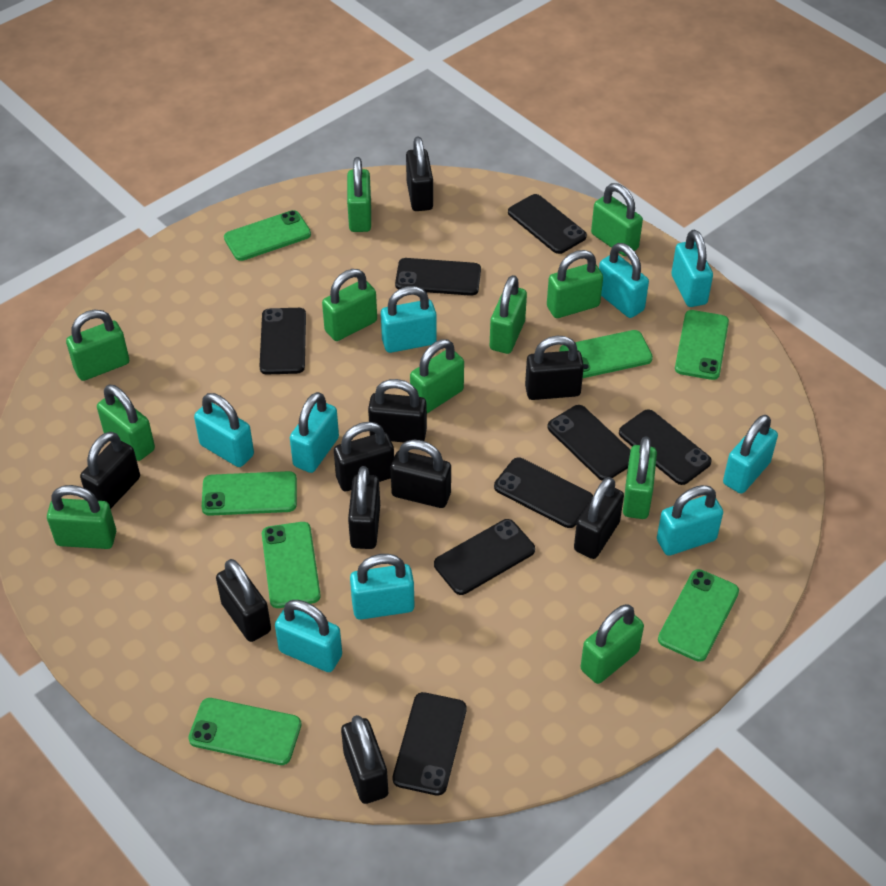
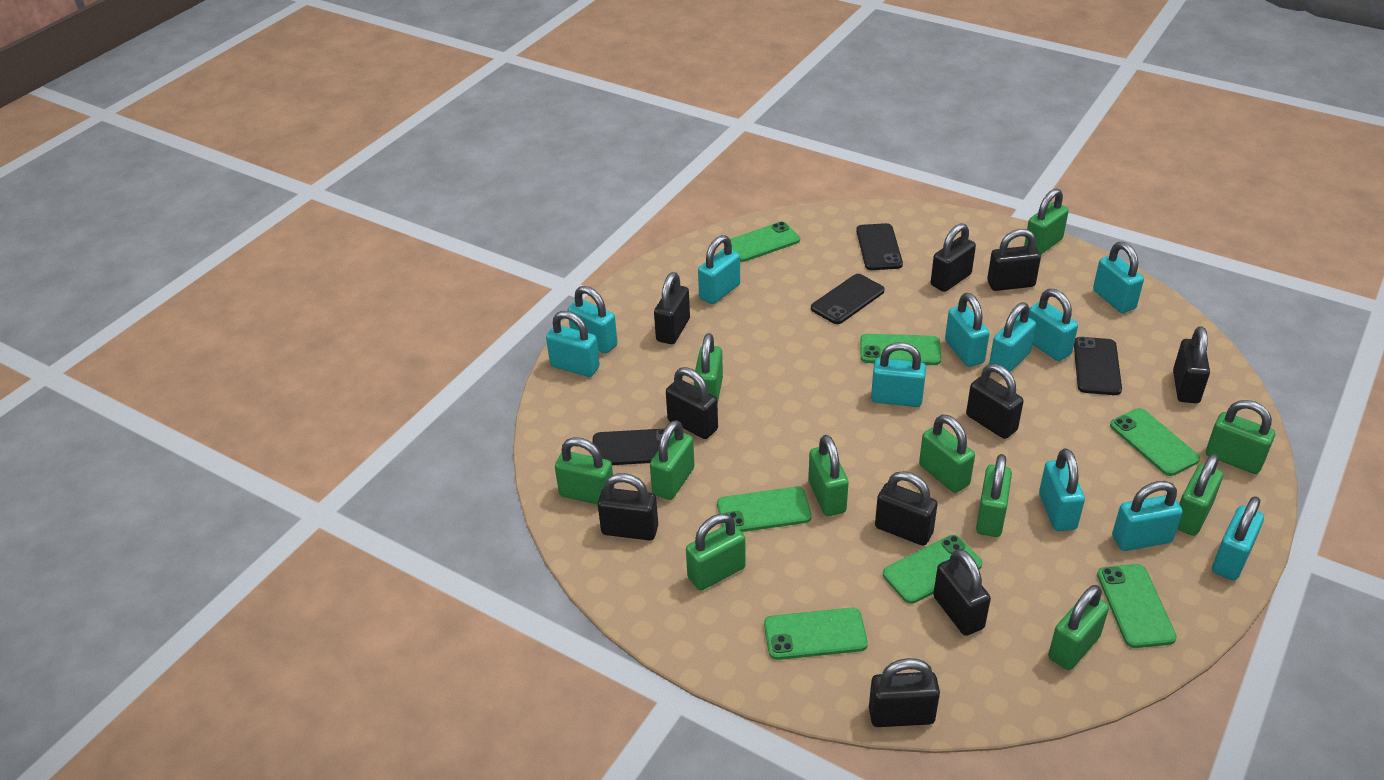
black phone: [259,308,306,374] [393,692,467,796] [395,258,481,296] [434,519,535,595] [494,457,593,528] [508,194,587,254] [547,405,630,481] [619,409,712,485] = 8 -> [592,428,665,465] [811,274,885,324] [856,223,903,270] [1074,337,1122,395] = 4
turquoise padlock: [194,393,254,467] [275,600,342,672] [290,392,339,473] [350,554,414,620] [381,286,437,353] [599,243,649,318] [657,485,723,556] [671,230,713,307] [723,415,778,494] = 9 -> [546,311,600,377] [568,286,617,354] [698,235,740,304] [871,342,926,407] [945,293,990,367] [989,302,1036,372] [1028,289,1078,361] [1039,448,1085,531] [1093,242,1144,313] [1112,481,1183,551] [1212,496,1264,581] = 11

